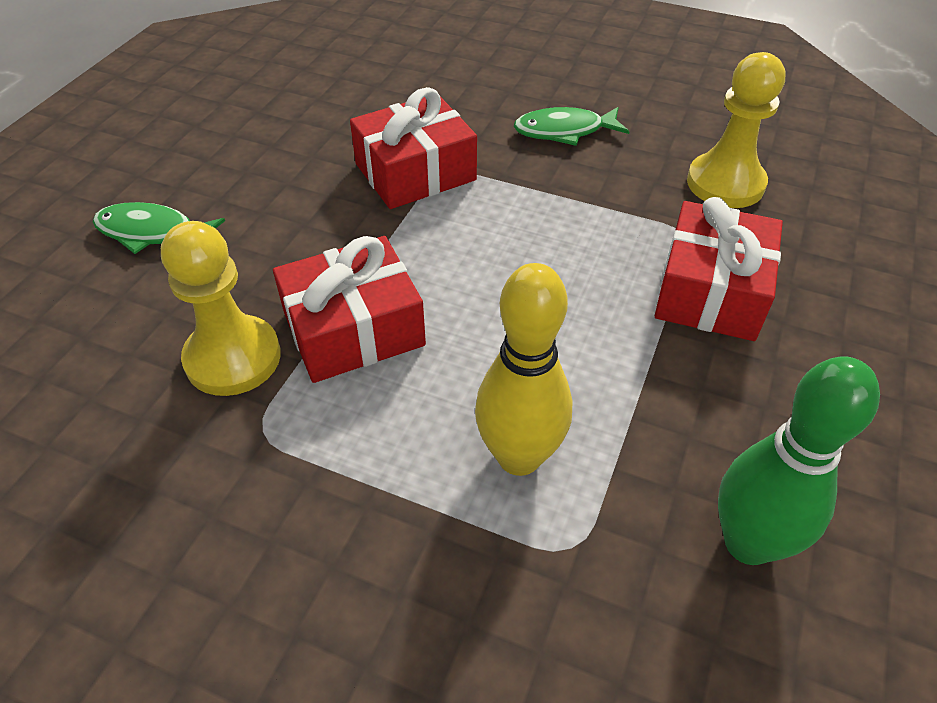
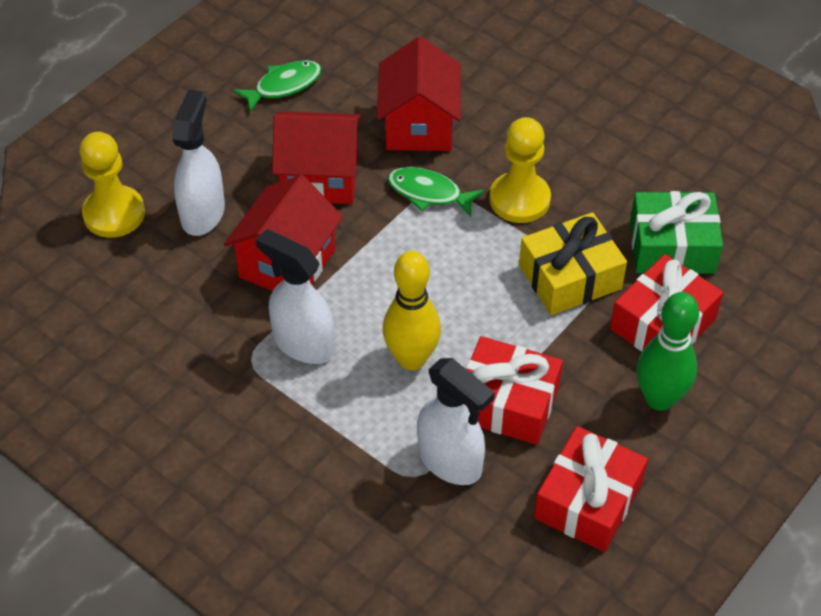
green gift: none = 0 -> [630,191,723,274] = 1
red house: none = 0 -> [224,175,343,291] [272,111,362,204] [377,37,461,151] = 3
white spray bottle: none = 0 -> [172,90,225,236] [256,229,335,364] [417,358,495,485] = 3
yellow gift: none = 0 -> [519,212,627,315] = 1

